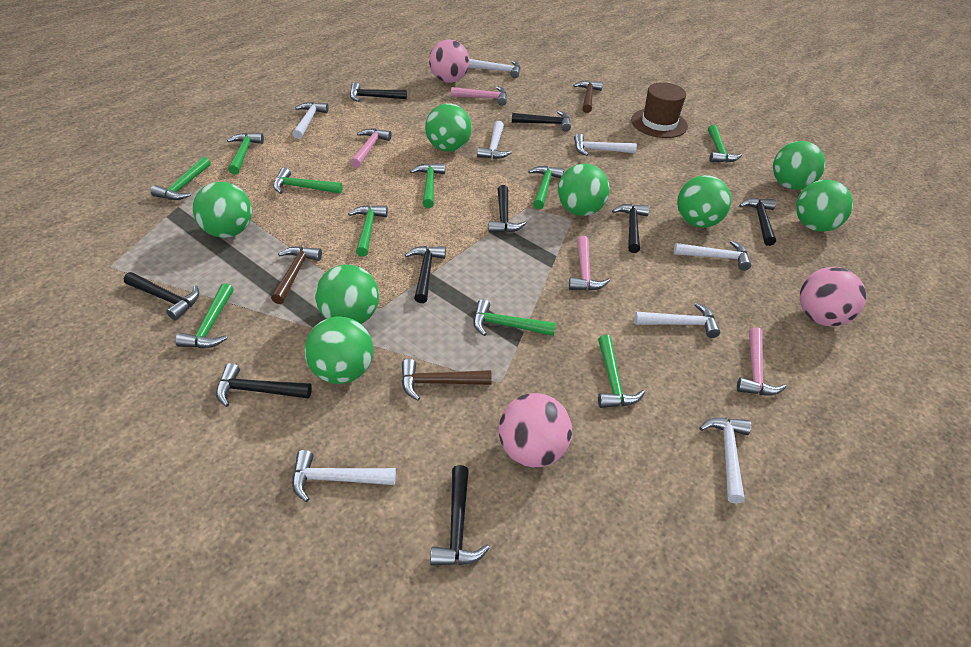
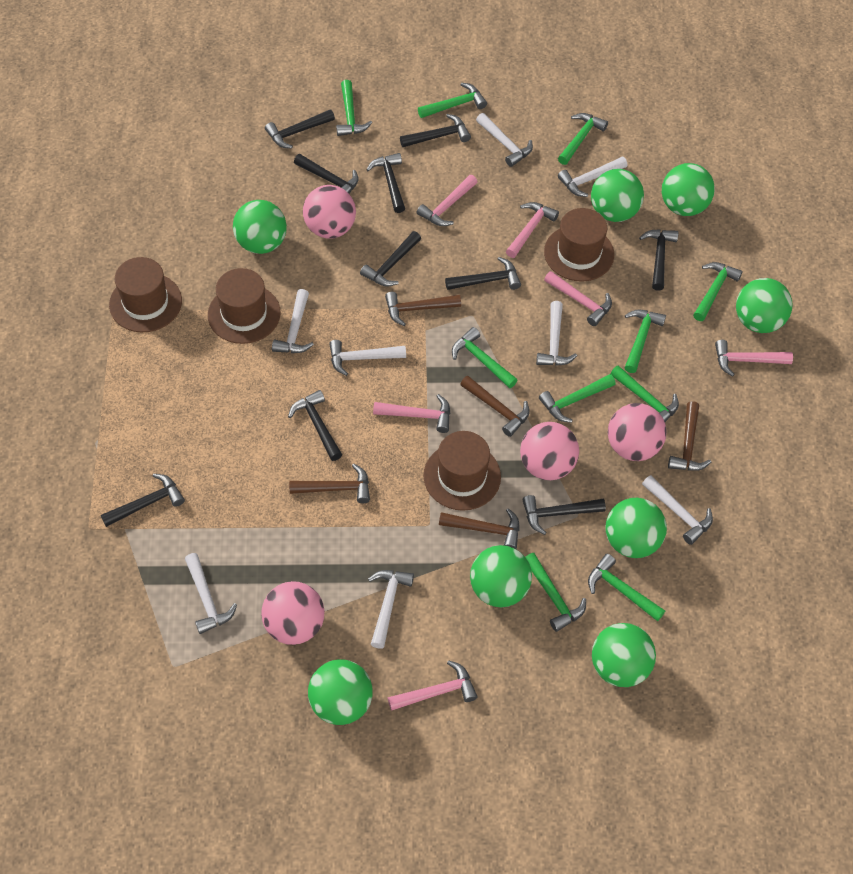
black hammer: [124,272,199,320] [216,363,312,407] [350,82,407,102] [405,246,446,303] [430,465,490,566] [488,185,526,233] [512,111,571,132] [612,204,649,253] [739,198,776,246] = 9 -> [101,474,185,527] [265,109,335,149] [288,390,342,461] [294,154,359,193] [360,231,421,287] [366,153,405,213] [400,114,471,147] [445,257,521,290] [522,495,606,535] [639,229,679,291] = 10
brown hammer: [271,246,322,304] [402,359,492,400] [573,80,603,113] = 3 -> [289,464,370,503] [385,292,461,326] [439,508,519,549] [460,376,530,437] [668,401,711,471] = 5
brown hat: [631,82,688,138] = 1 -> [109,257,182,332] [208,268,281,344] [423,431,501,511] [544,208,614,282] = 4
pink ball: [429,40,470,83] [498,393,572,467] [800,267,866,327] = 3 -> [261,581,325,645] [303,185,356,239] [520,422,579,480] [608,403,667,461] = 4
pink hammer: [351,129,392,168] [451,86,507,106] [569,236,610,291] [737,327,786,396] = 4 -> [373,394,450,433] [388,660,478,711] [417,175,477,226] [506,202,559,258] [544,271,612,326] [715,340,793,377] = 6

